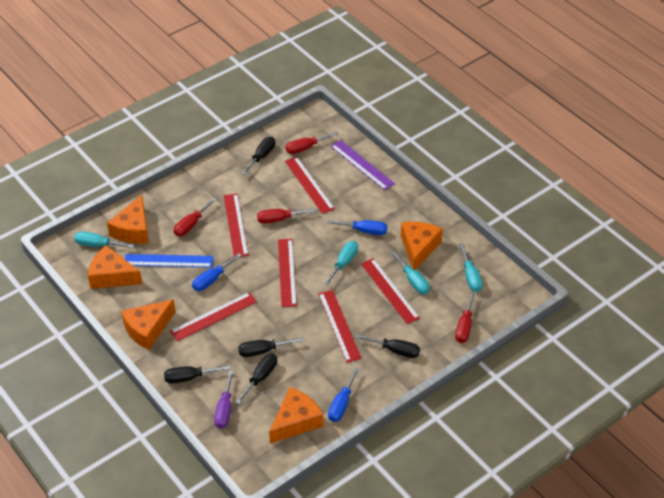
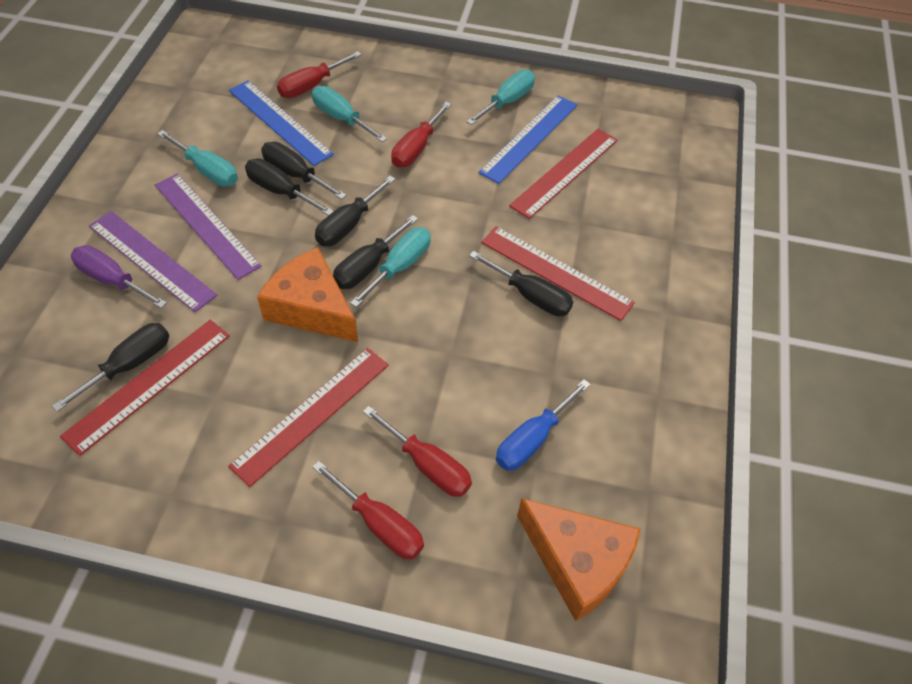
black screwdriver: [164,365,231,384] [236,354,277,404] [238,337,303,357] [241,137,275,175] [356,334,420,358] = 5 -> [52,323,169,412] [245,159,334,216] [261,142,347,199] [315,176,395,246] [333,215,418,289] [469,251,573,316] = 6
blue ruler: [125,254,213,268] = 1 -> [229,80,334,166] [478,95,577,184] = 2
blue screwdriver: [192,253,242,291] [327,220,387,235] [328,367,359,422] = 3 -> [496,379,591,471] = 1
orange cheese: [88,245,142,289] [107,195,149,244] [121,299,175,350] [269,387,323,444] [401,222,443,270] = 5 -> [257,248,358,342] [517,498,640,621] = 2
purple ruler: [330,140,395,190] = 1 -> [89,211,217,312] [155,173,262,280] = 2
red ruler: [170,292,257,341] [224,194,249,257] [278,239,297,307] [285,157,335,214] [318,290,362,363] [361,258,420,324] = 6 -> [60,320,230,456] [228,348,389,487] [481,226,635,321] [509,129,617,219] = 4

